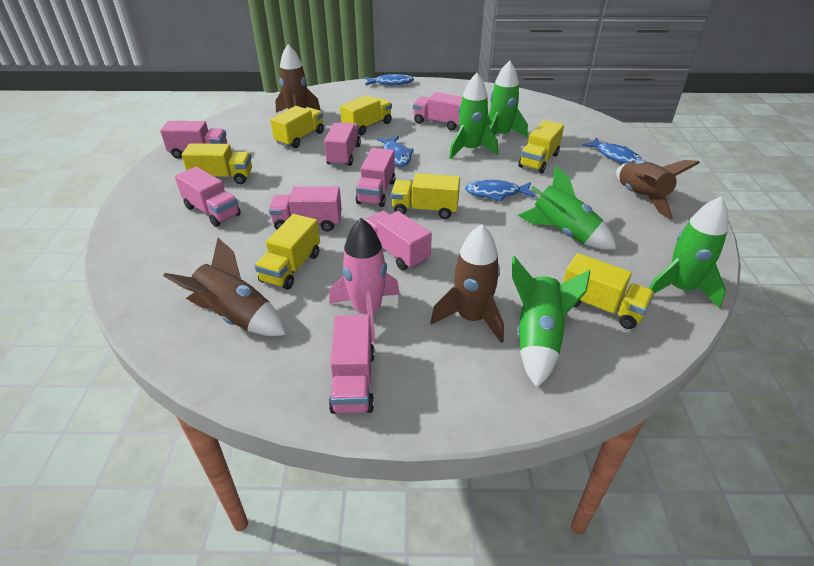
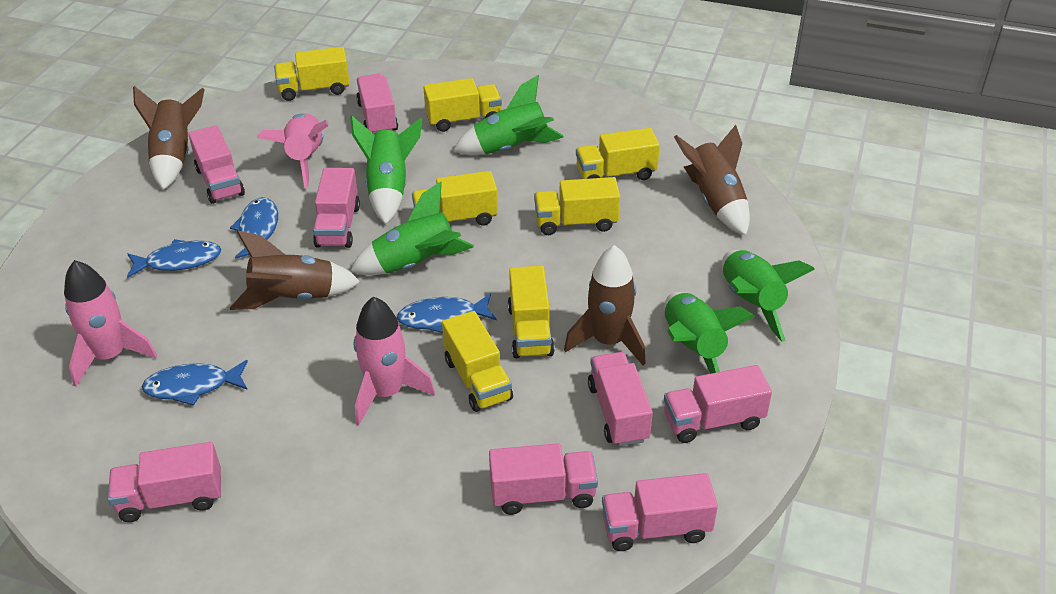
pink rocket: [329,218,400,342] = 1 -> [64,260,157,386] [257,113,329,189] [354,296,435,425] = 3

